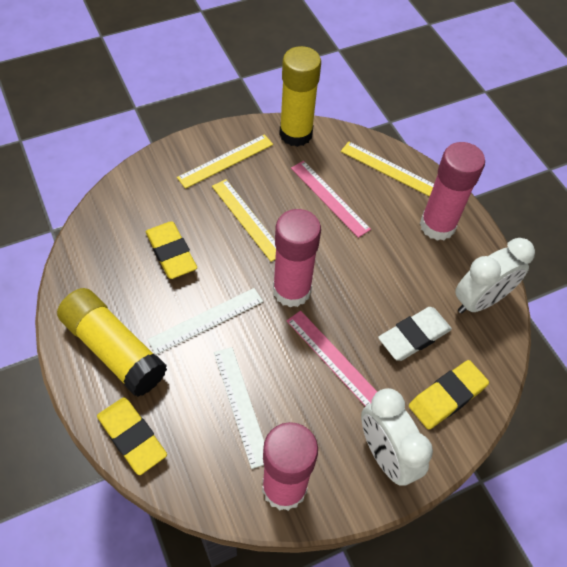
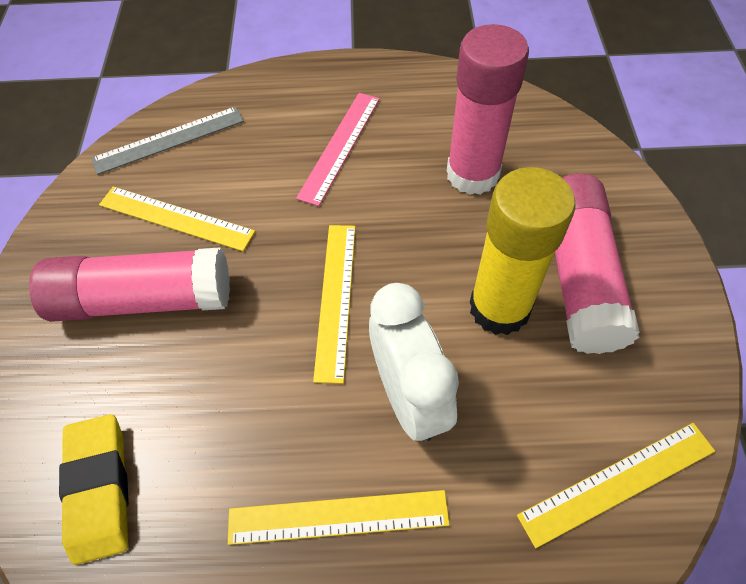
grey ruler: none = 0 -> [91,106,244,175] = 1
pink ruler: [287,311,377,406] [291,161,371,238] = 2 -> [296,93,380,206] = 1
white clock: [361,388,433,486] [455,238,535,313] = 2 -> [369,283,459,442] = 1
white eraser: [378,307,452,361] = 1 -> none = 0
white ruler: [147,288,263,355] [214,347,264,469] = 2 -> none = 0
yellow eraser: [97,397,167,475] [146,222,197,279] [409,360,489,429] = 3 -> [59,414,129,565] = 1
yellow glue stick: [57,288,167,397] [279,46,321,147] = 2 -> [470,167,576,335] = 1
yellow ruler: [177,134,273,189] [212,179,276,262] [341,141,434,196] = 3 -> [99,187,255,251] [228,490,450,545] [313,225,355,384] [517,423,715,548] = 4

